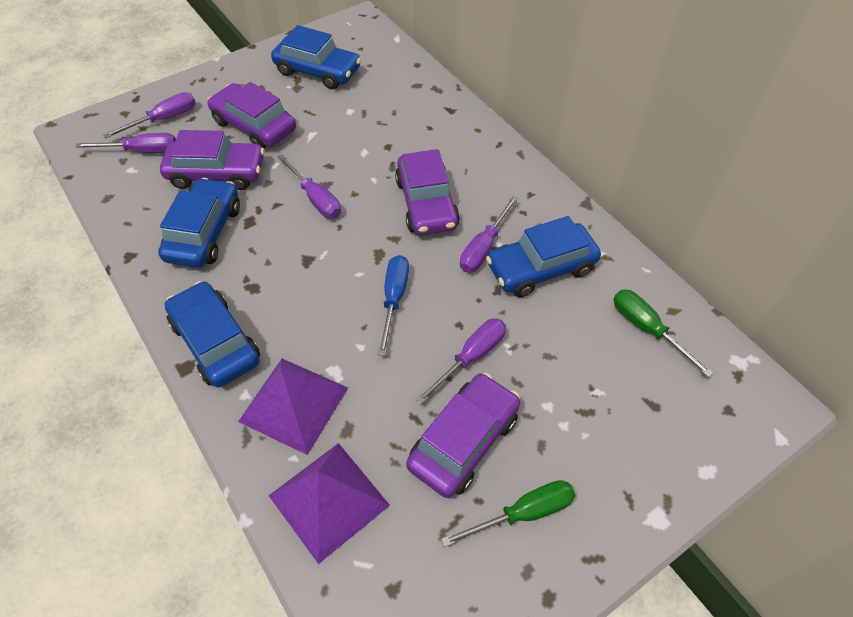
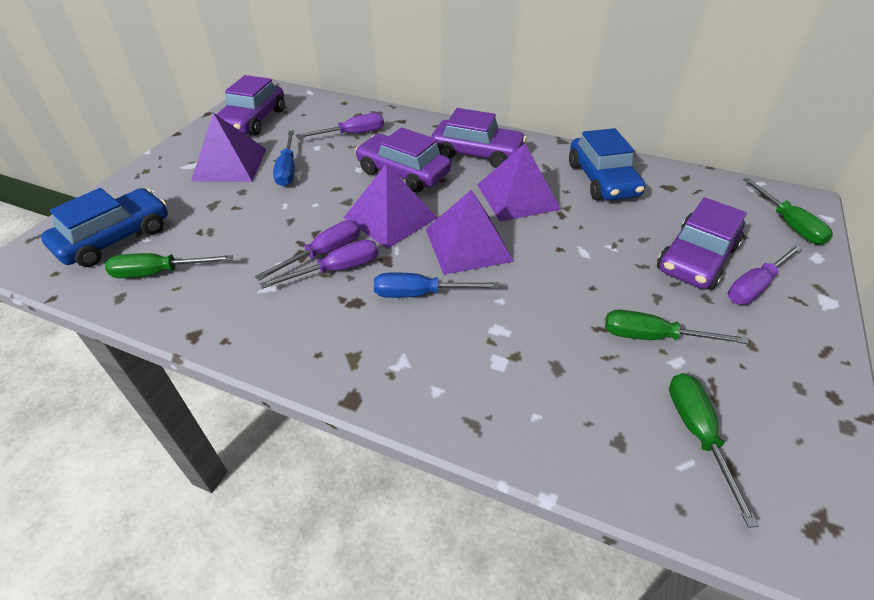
blue car: [158,178,240,268] [165,281,260,387] [271,25,361,89] [486,216,601,297] = 4 -> [41,188,168,267] [569,128,645,201] = 2
blue screwdriver: [378,255,409,356] = 1 -> [273,130,295,187] [374,272,500,298] = 2
green screwdriver: [441,480,575,547] [613,289,713,378] = 2 -> [105,253,233,278] [605,310,749,344] [669,373,759,528] [743,178,833,245] = 4
purple pyramid: [238,359,348,455] [269,443,390,564] = 2 -> [191,113,266,182] [344,163,437,249] [426,189,514,275] [477,143,561,221] = 4
purple screwdriver: [75,133,176,153] [103,92,196,138] [277,154,341,218] [415,318,506,405] [460,196,518,272] = 5 -> [255,220,360,281] [260,240,379,289] [296,113,384,138] [728,244,803,305] = 4

